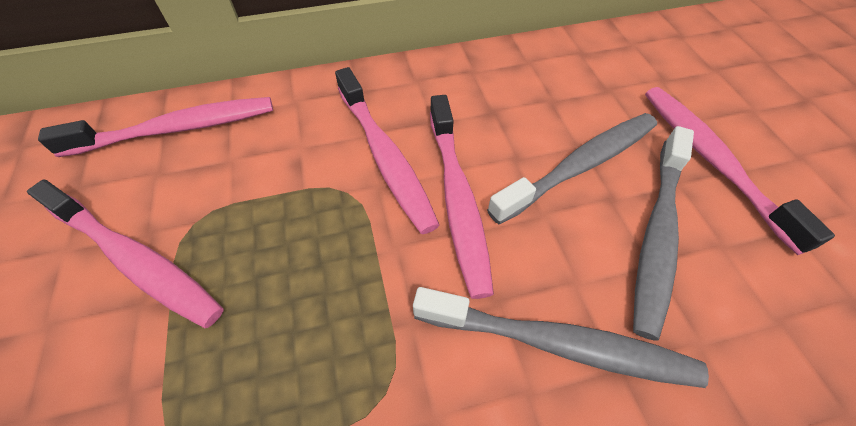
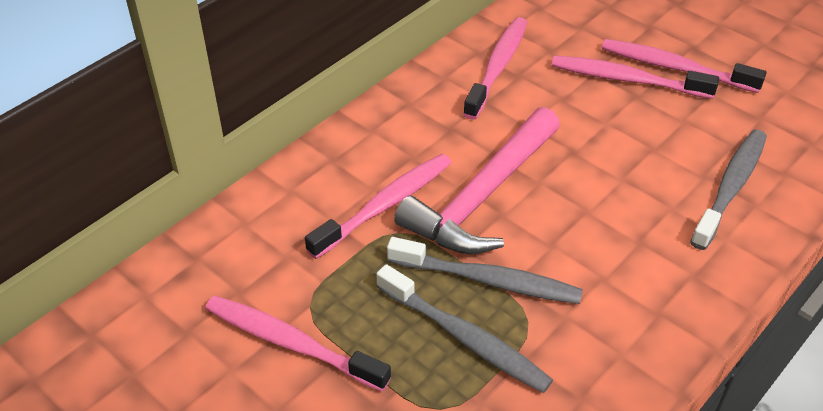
pink hammer: none = 0 -> [394,107,560,254] = 1

